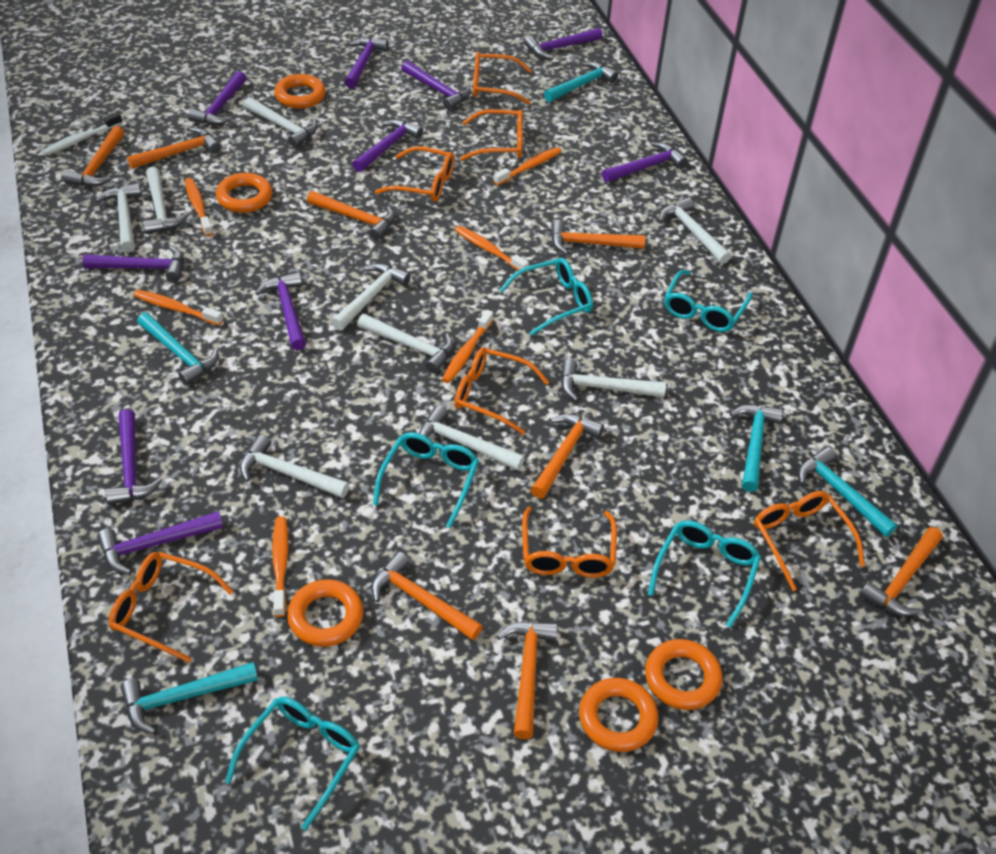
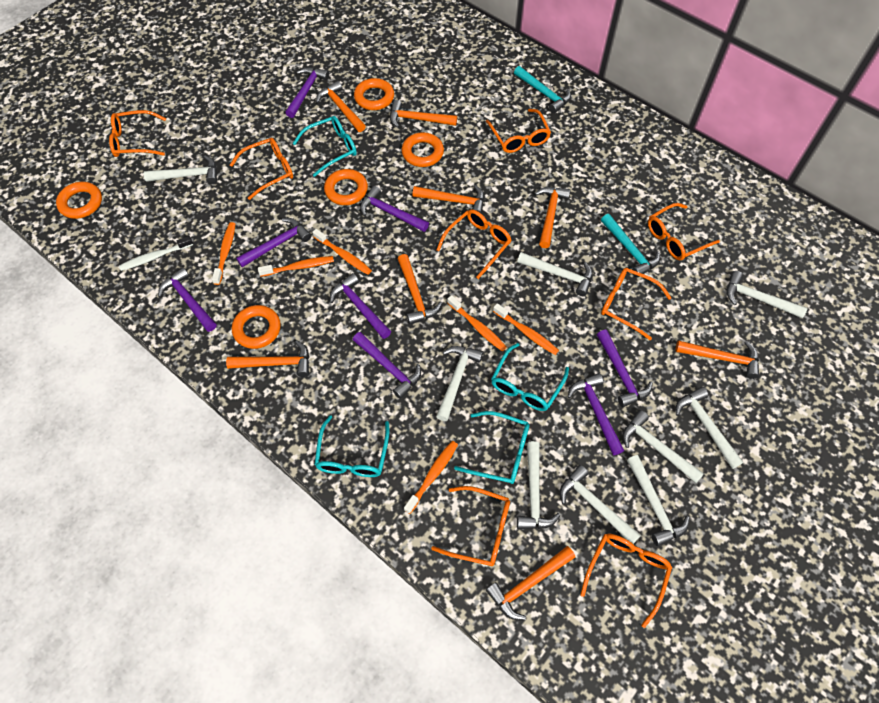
orange glasses: [109,552,234,663] [375,146,455,202] [454,348,549,435] [460,109,523,161] [473,52,532,105] [522,506,617,578] [754,491,865,591] = 7 -> [109,110,166,157] [230,138,293,200] [431,486,510,566] [436,209,512,279] [486,109,551,153] [580,534,672,628] [601,268,671,340] [648,203,720,260] = 8
purple hammer: [83,245,183,282] [97,511,223,575] [105,409,163,505] [188,71,246,125] [256,272,306,350] [345,37,389,89] [352,119,423,172] [401,61,471,110] [524,28,603,59] [602,142,688,182] = 10 -> [158,267,217,332] [236,218,311,267] [285,67,329,118] [330,273,391,339] [353,332,421,399] [360,186,429,232] [567,373,624,455] [597,330,653,407] = 8
turquoise glasses: [225,697,360,830] [373,432,479,528] [499,258,593,336] [648,520,761,628] [664,270,752,332] = 5 -> [292,116,357,177] [314,415,390,477] [454,411,529,484] [491,343,569,411] = 4
turquoise hammer: [121,662,258,734] [137,312,219,385] [544,61,618,102] [730,405,783,492] [798,447,897,537] = 5 -> [514,66,571,113] [601,214,660,278] = 2

